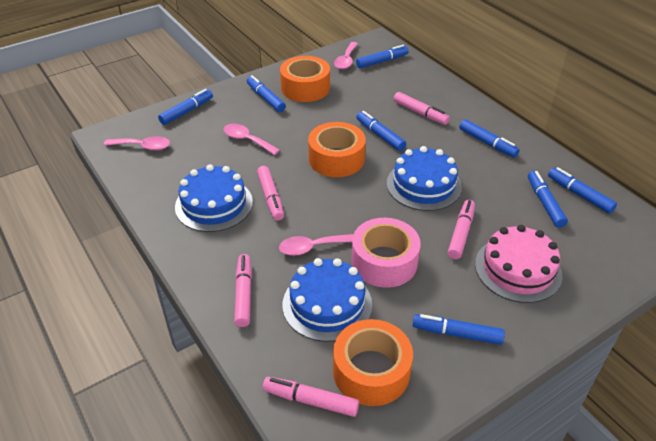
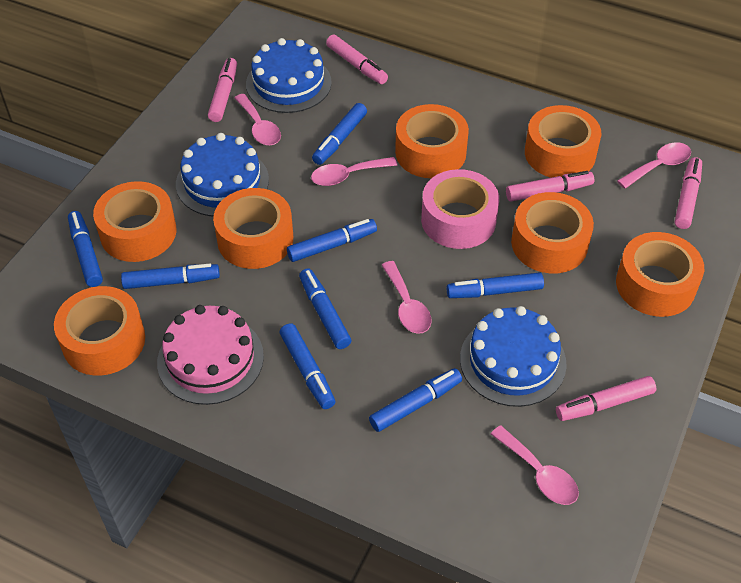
orange tape: [280,56,330,102] [308,122,366,177] [333,319,413,406] = 3 -> [54,286,145,376] [93,181,177,262] [213,188,293,269] [395,104,469,178] [511,192,594,273] [525,105,601,178] [616,232,704,317] = 7
pink spoon: [104,136,170,150] [224,124,280,155] [279,234,353,256] [334,42,358,69] = 4 -> [235,94,281,146] [311,157,397,186] [382,261,432,334] [491,425,579,505] [617,142,691,189] = 5

